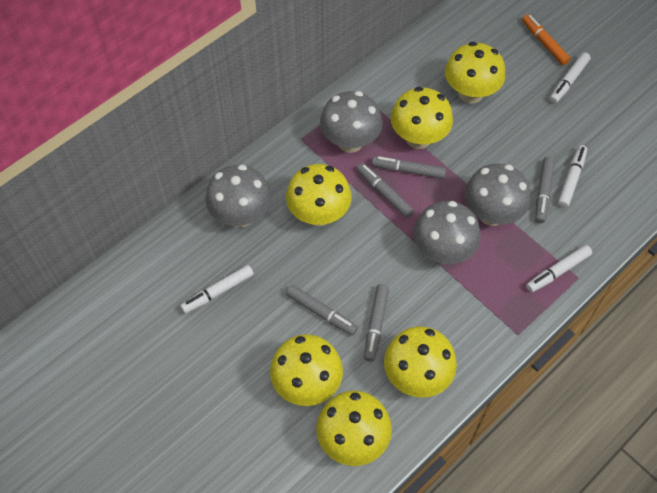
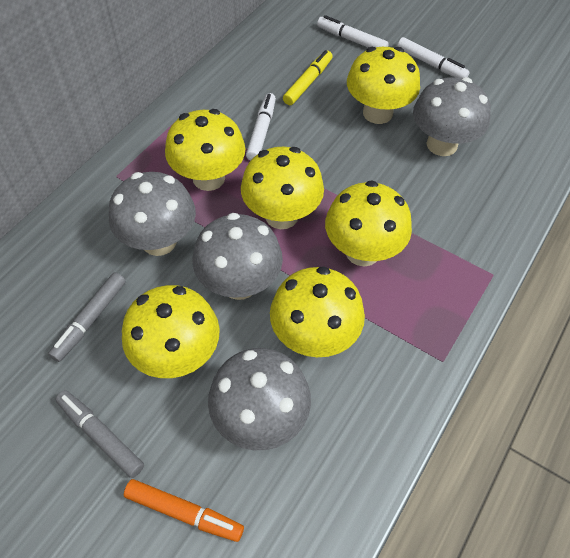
grey marker: [286,285,358,335] [357,163,414,218] [364,284,389,361] [372,156,446,179] [535,157,555,223] = 5 -> [48,273,126,362] [55,390,144,478] = 2
white marker: [180,265,254,314] [526,245,592,293] [549,52,591,103] [558,145,587,208] = 4 -> [246,93,276,161] [317,15,389,47] [397,37,470,78] = 3
yellow marker: none = 0 -> [283,50,333,105] = 1

